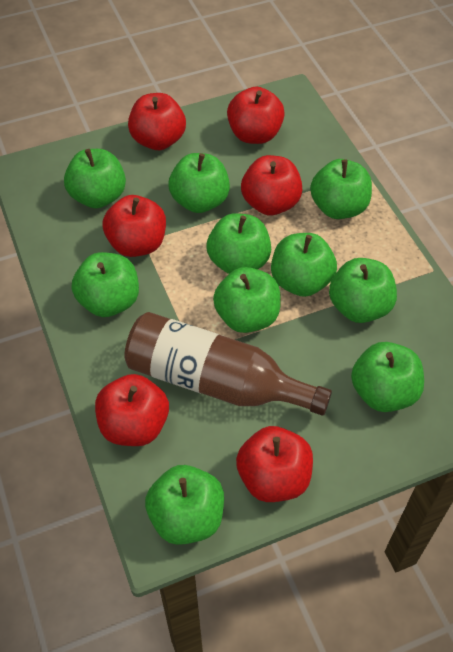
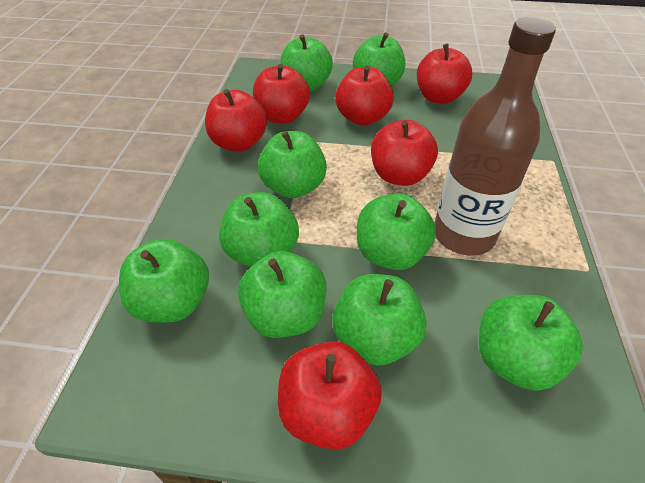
green apple: [64,149,126,208] [72,252,139,317] [145,465,224,545] [168,153,230,213] [207,213,271,274] [213,267,281,333] [271,233,337,297] [310,159,372,219] [329,258,397,323] [351,342,424,412] = 10 -> [119,239,209,323] [219,192,299,267] [238,251,326,338] [258,131,327,198] [280,34,333,91] [333,274,427,366] [353,32,405,86] [357,193,436,270] [479,295,583,391] = 9

